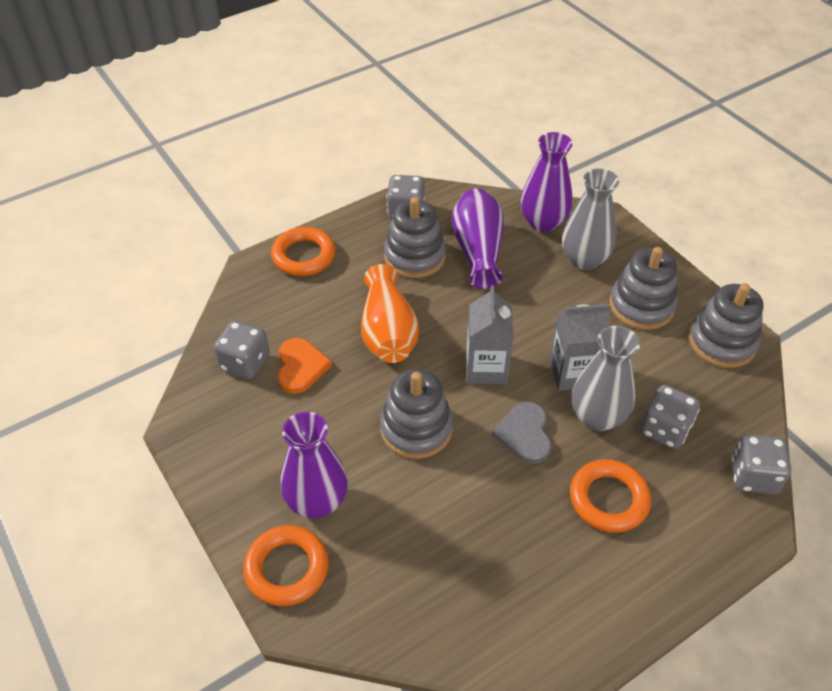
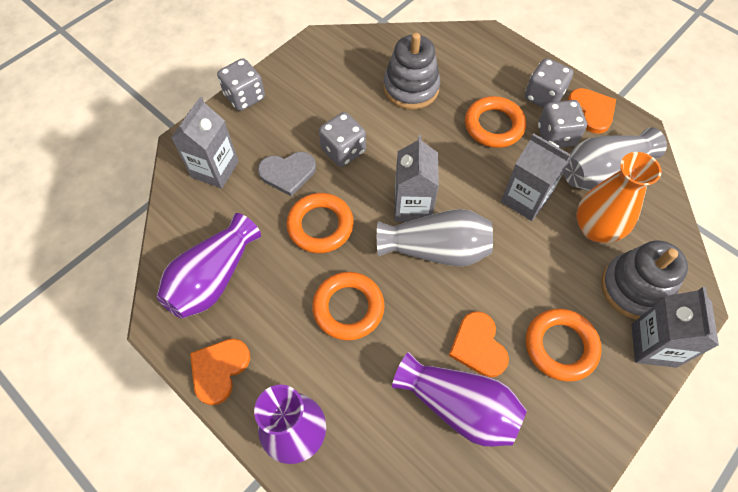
grey carton: [466,285,514,384] [550,304,610,391] = 2 -> [171,97,239,188] [394,135,439,222] [501,133,571,221] [632,287,719,368] = 4
grey stacking toy: [380,369,453,459] [384,197,446,278] [609,247,678,330] [689,283,763,368] = 4 -> [383,33,440,110] [601,240,688,319] = 2
orange heart: [278,338,332,394] = 1 -> [190,339,250,405] [448,311,509,377] [567,88,616,134] = 3
orange ring: [243,525,329,606] [271,227,336,276] [570,459,651,533] = 3 -> [286,193,354,253] [312,272,385,340] [465,96,526,148] [526,309,602,381] = 4

